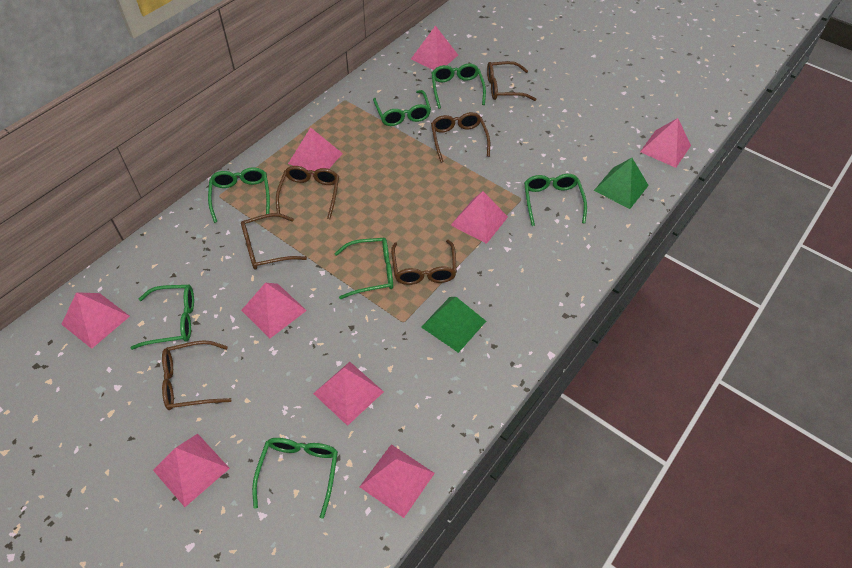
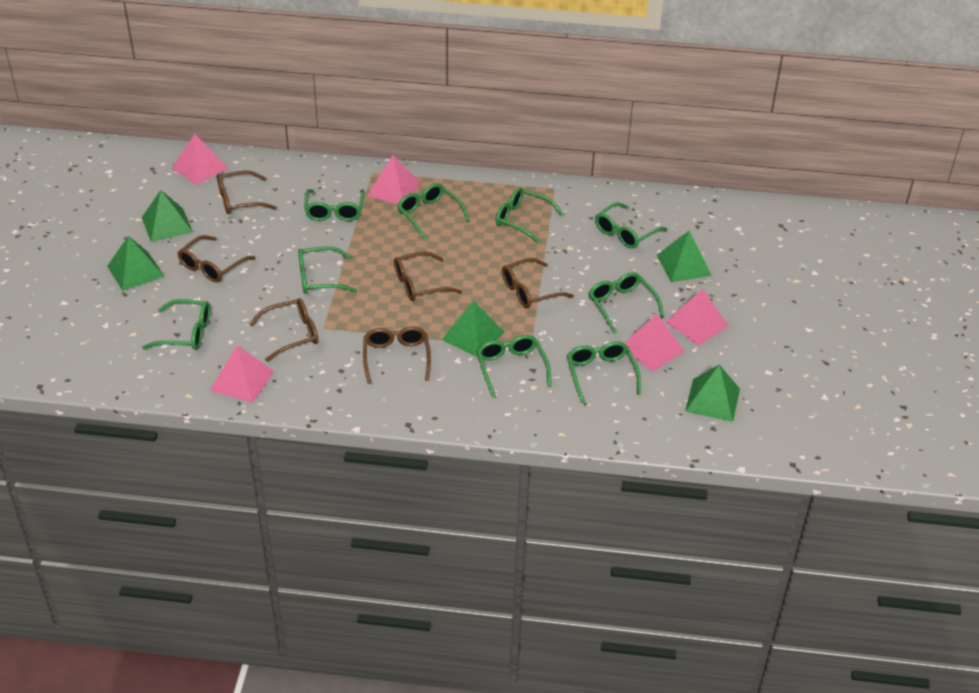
green glasses: [131,285,194,350] [208,167,270,223] [252,438,338,519] [334,238,393,299] [373,90,431,126] [431,63,486,109] [524,174,587,226] = 7 -> [142,299,210,350] [298,246,357,294] [304,189,365,221] [397,183,470,240] [477,335,551,398] [496,187,563,244] [567,341,641,403] [589,272,664,334] [595,202,667,249] = 9
green pyramid: [421,297,486,353] [594,158,649,209] = 2 -> [107,236,165,291] [142,190,193,242] [442,301,505,358] [657,231,712,282] [685,364,740,422] = 5
pink pyramid: [61,292,130,349] [153,434,230,507] [241,282,307,338] [288,127,343,174] [313,362,384,426] [360,444,435,518] [411,25,458,70] [451,191,508,244] [640,118,691,168] = 9 -> [172,134,228,185] [210,345,274,403] [367,155,421,204] [625,314,685,372] [665,289,729,346] = 5

